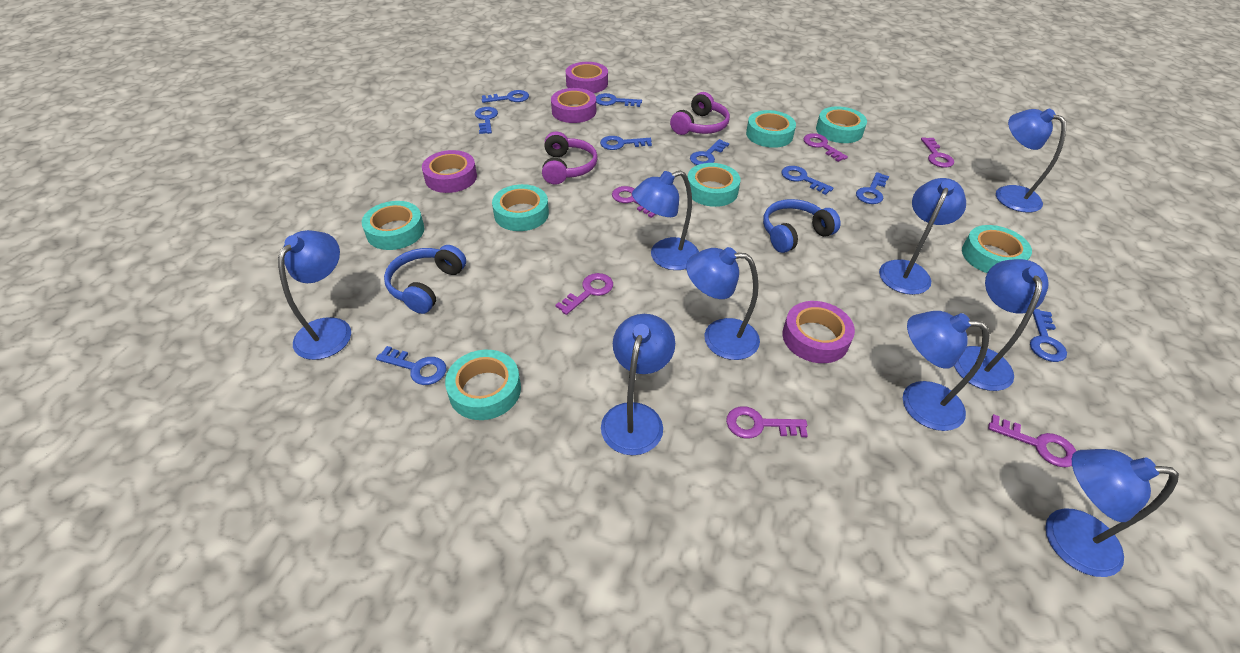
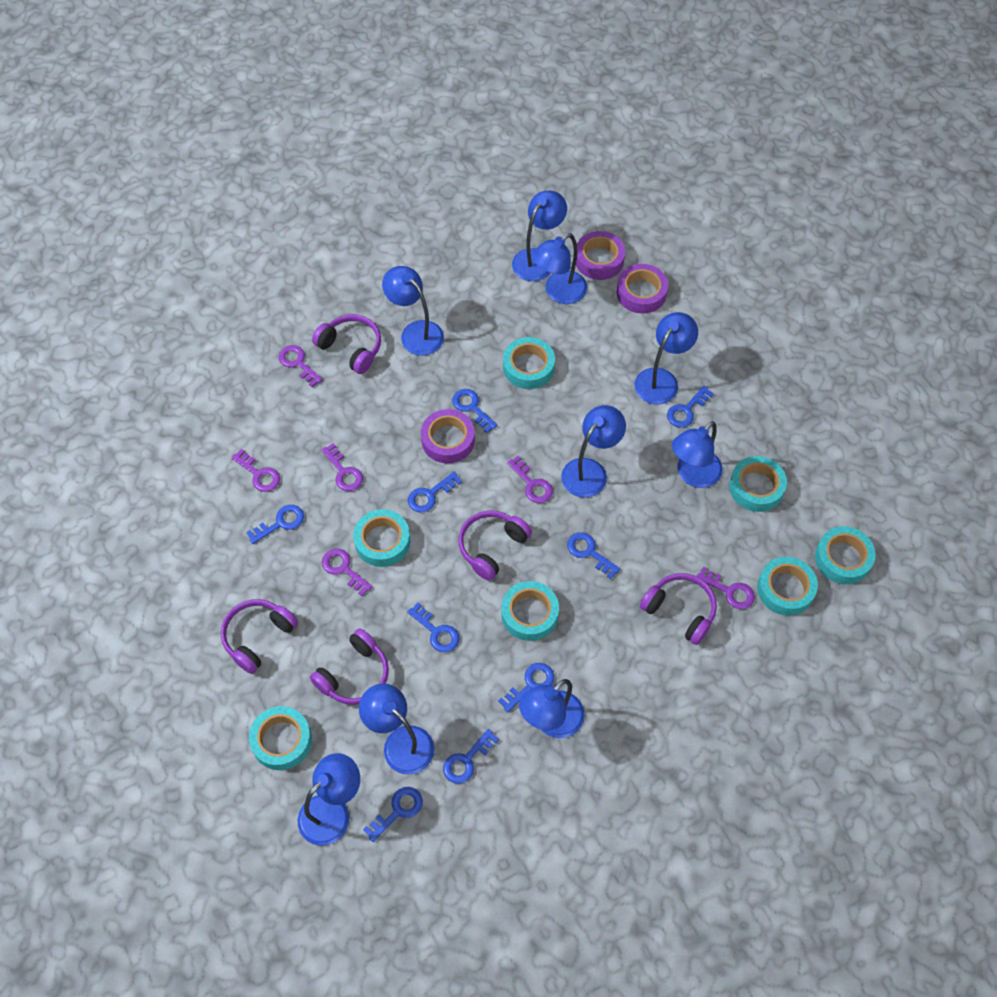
blue headphones: [384,245,466,314] [763,199,841,253] = 2 -> none = 0
purple headphones: [542,131,598,185] [670,92,730,135] = 2 -> [221,599,298,674] [310,628,389,705] [312,314,381,374] [458,511,532,581] [640,573,717,645] = 5
purple tape: [422,150,477,193] [551,88,596,123] [566,62,608,93] [782,301,855,363] = 4 -> [421,409,475,463] [576,231,625,280] [617,264,668,314] = 3

